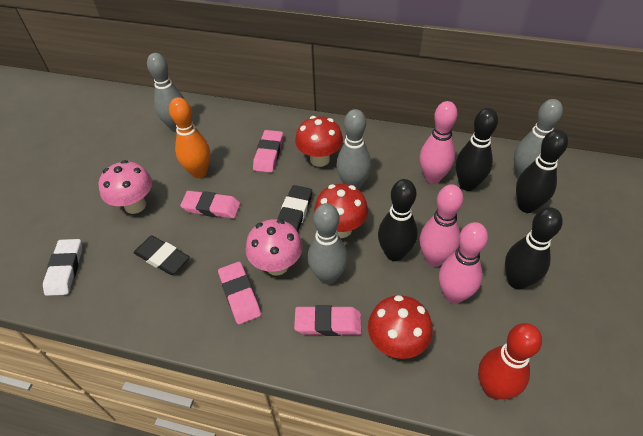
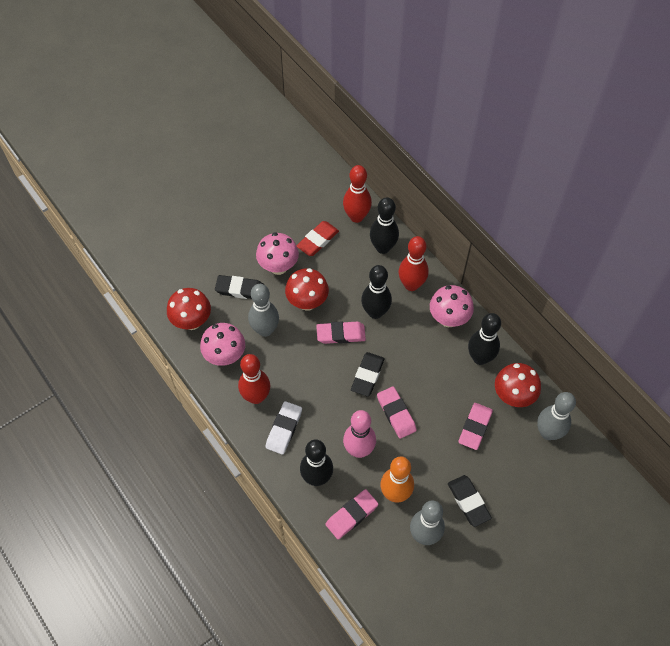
black eraser: [134,235,190,275] [277,185,312,232] = 2 -> [215,275,263,299] [351,352,385,397] [448,475,492,527] = 3
grey bowling pin: [147,53,184,132] [307,203,348,284] [336,109,371,190] [514,99,563,179] = 4 -> [248,284,279,337] [410,500,445,545] [537,392,576,440] = 3
pink bowling pin: [419,184,464,267] [420,101,458,184] [439,222,488,304] = 3 -> [343,410,376,458] = 1
pink mushroom: [99,160,152,214] [246,219,303,276] = 2 -> [200,323,245,366] [256,232,299,275] [430,285,474,327] = 3
red bowling pin: [478,323,542,399] = 1 -> [238,354,270,404] [343,165,372,223] [399,236,428,291] = 3
red eraser: none = 0 -> [297,221,339,256] = 1

